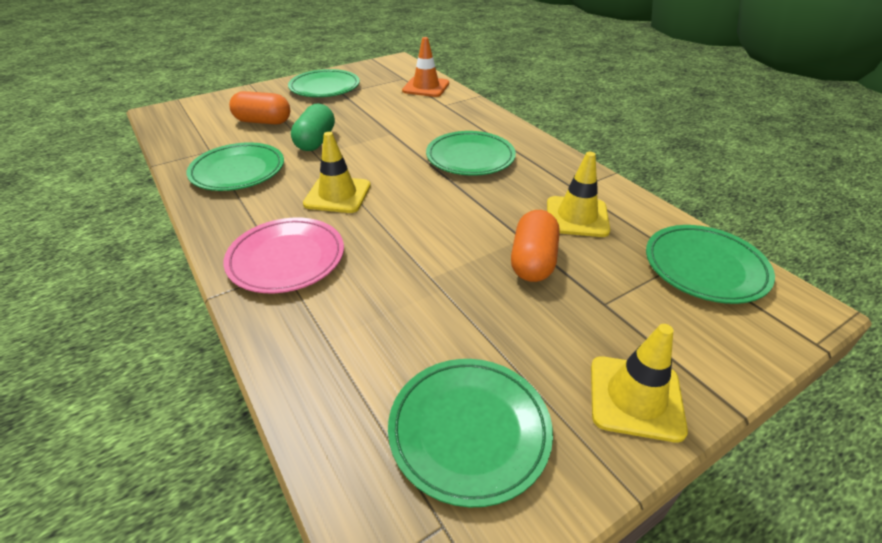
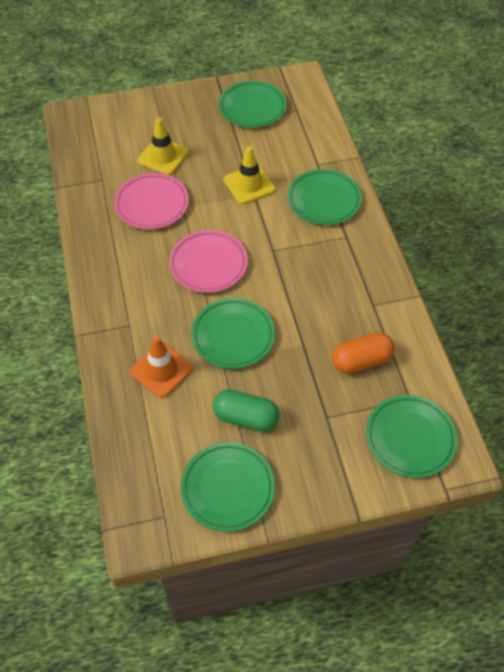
orange capsule: [229,91,290,124] [511,210,560,282] = 2 -> [332,332,395,374] = 1
pink plate: [223,218,344,293] = 1 -> [114,173,189,230] [169,230,248,293] = 2
yellow traffic cone: [303,132,371,213] [547,152,610,237] [591,324,688,443] = 3 -> [138,118,189,175] [224,146,275,204] = 2

